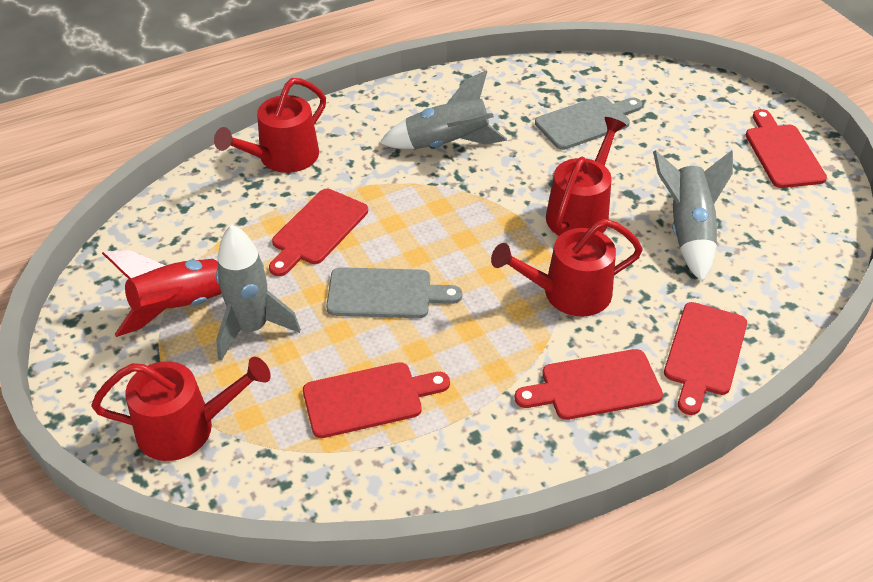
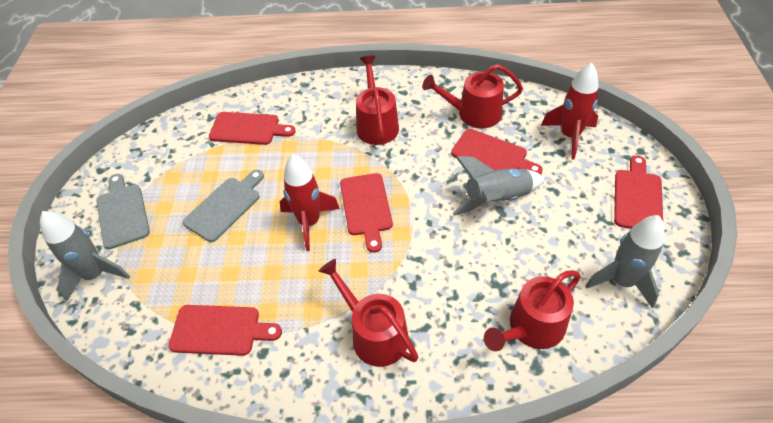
red rocket: [102,250,222,337] = 1 -> [280,154,340,251] [541,63,599,159] = 2

